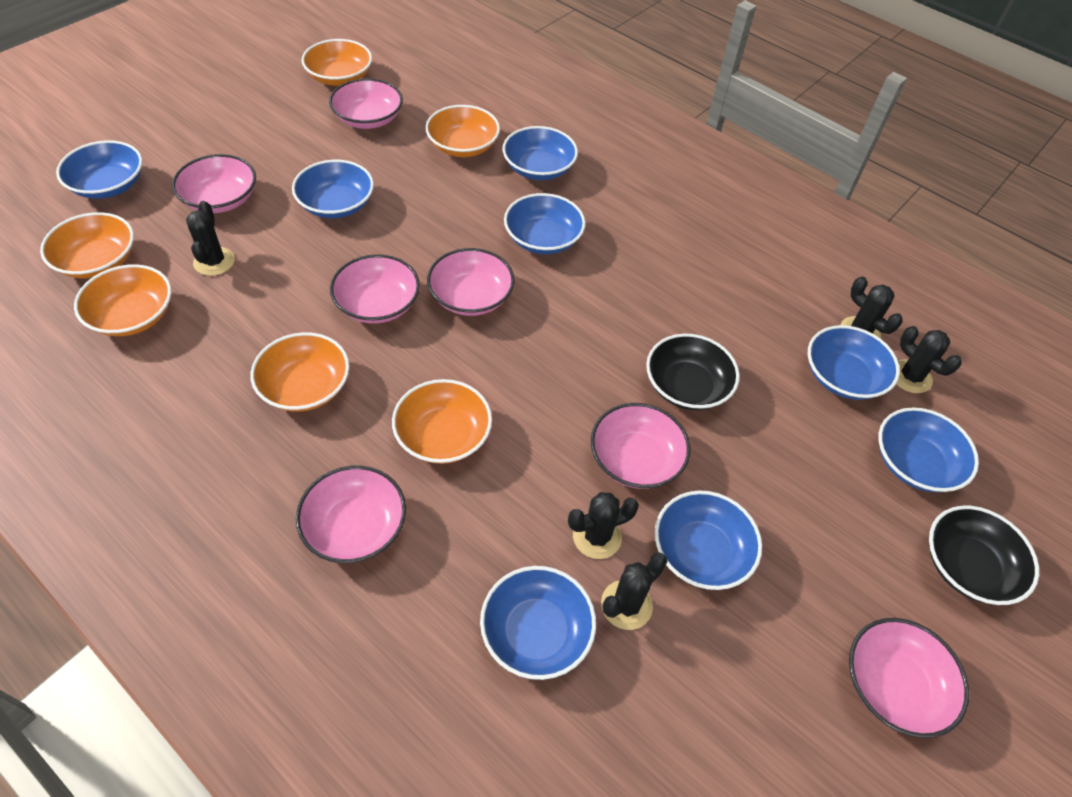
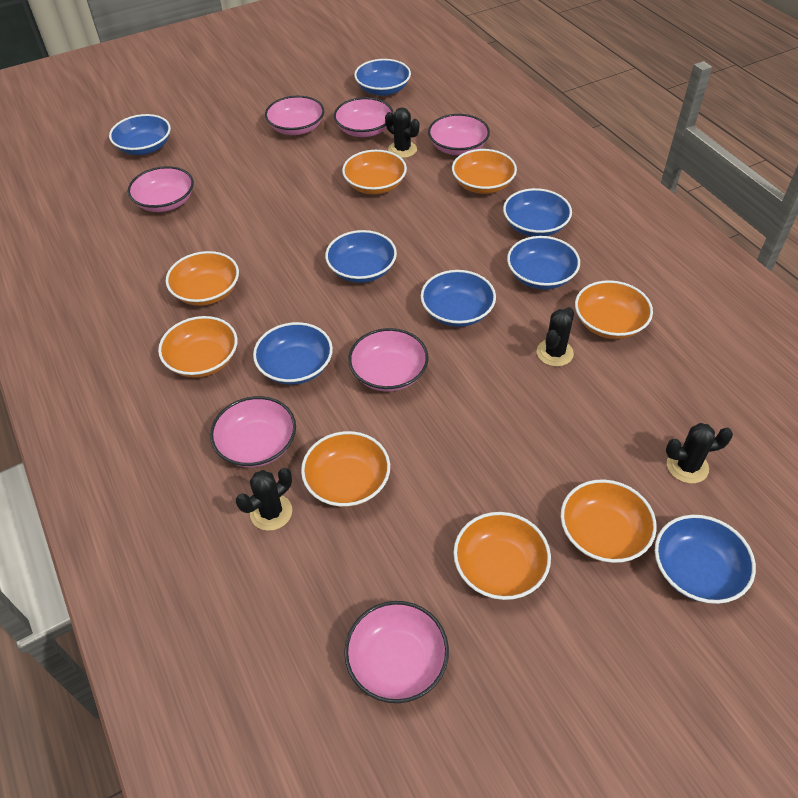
black bowl: [646,334,740,410] [929,506,1039,605] = 2 -> none = 0
black cactus: [186,201,235,276] [568,492,639,559] [601,552,667,630] [840,277,903,339] [896,326,962,393] = 5 -> [236,468,292,531] [385,108,419,158] [537,307,574,367] [666,423,733,483] = 4
orange bowl: [40,212,134,278] [74,264,171,336] [251,332,350,412] [302,39,372,86] [392,379,492,464] [425,105,500,157] = 6 -> [158,316,238,378] [166,251,239,306] [301,431,390,507] [342,150,407,194] [452,149,517,194] [453,512,551,600] [561,479,657,563] [575,280,653,339] = 8

